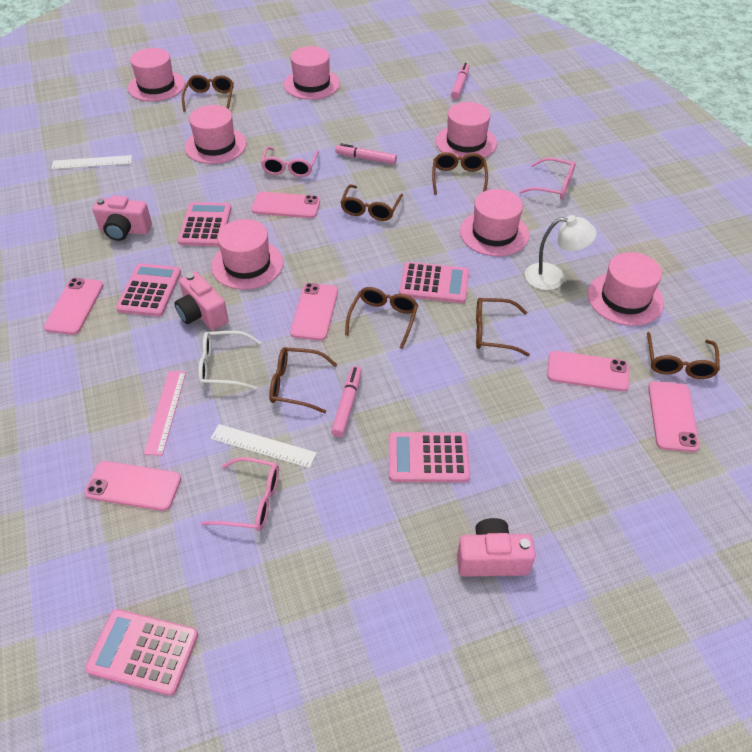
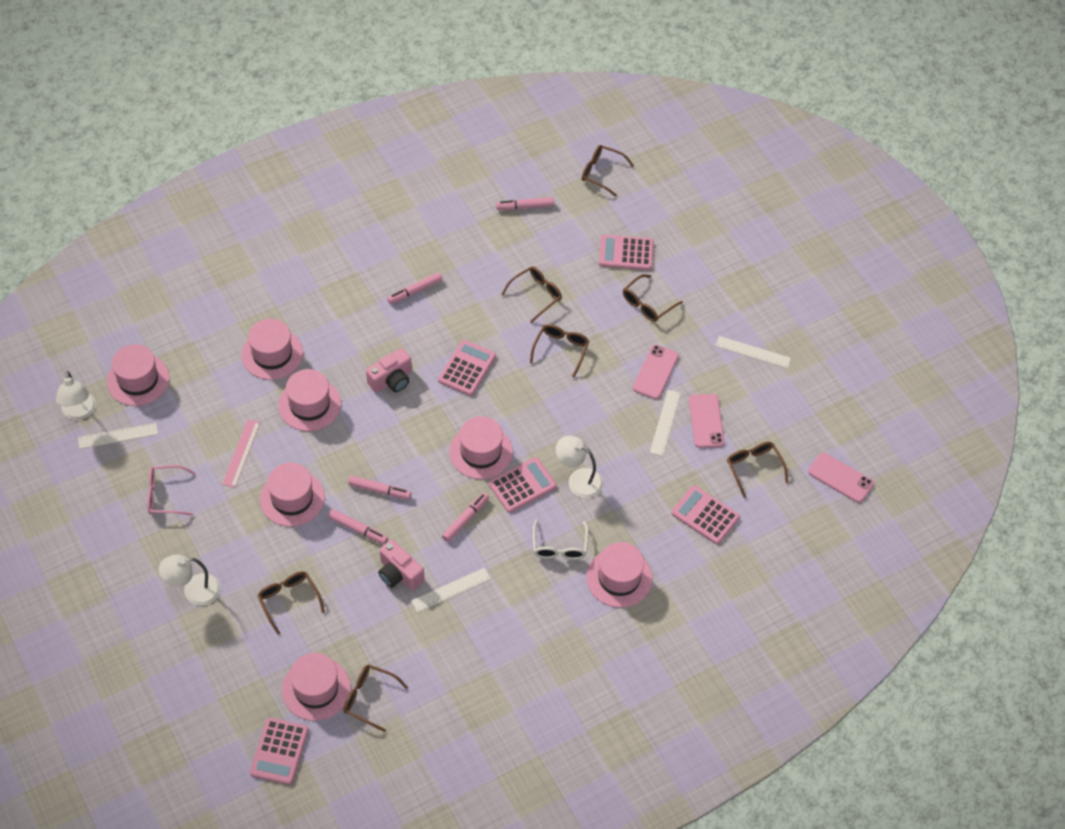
pink camera: [93,196,152,241] [174,271,229,330] [457,518,536,577] = 3 -> [366,348,412,393] [378,540,424,591] = 2
pink glasses: [201,457,279,531] [261,147,319,177] [519,157,576,200] = 3 -> [147,465,196,516] = 1
pink marker: [331,366,362,437] [335,143,397,164] [451,63,469,99] = 3 -> [328,509,388,544] [348,476,411,500] [387,272,442,304] [442,493,489,542] [496,197,554,210] = 5
pink phone: [44,278,104,335] [84,461,181,511] [252,192,320,218] [290,283,338,341] [547,351,629,392] [648,381,700,452] = 6 -> [633,345,679,399] [689,394,725,448] [808,452,874,503] = 3
white lamp: [525,215,597,290] = 1 -> [56,371,96,420] [159,555,220,606] [556,436,603,498] = 3
white ruler: [51,155,132,169] [210,424,317,468] = 2 -> [78,423,158,449] [411,568,491,613] [650,390,681,456] [715,336,791,369] = 4

